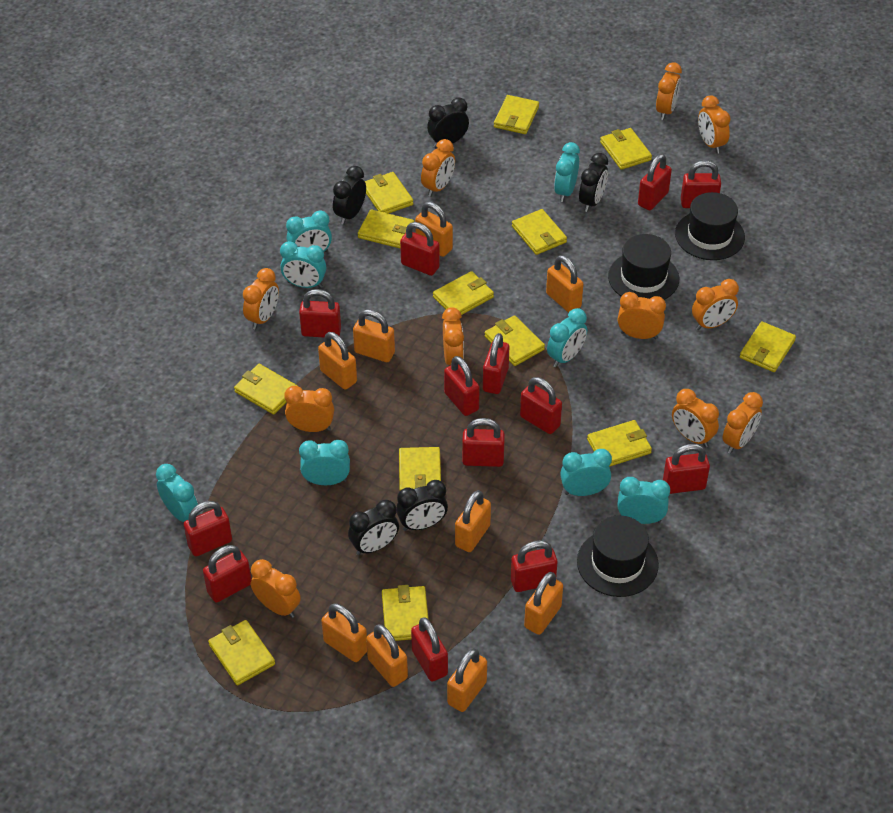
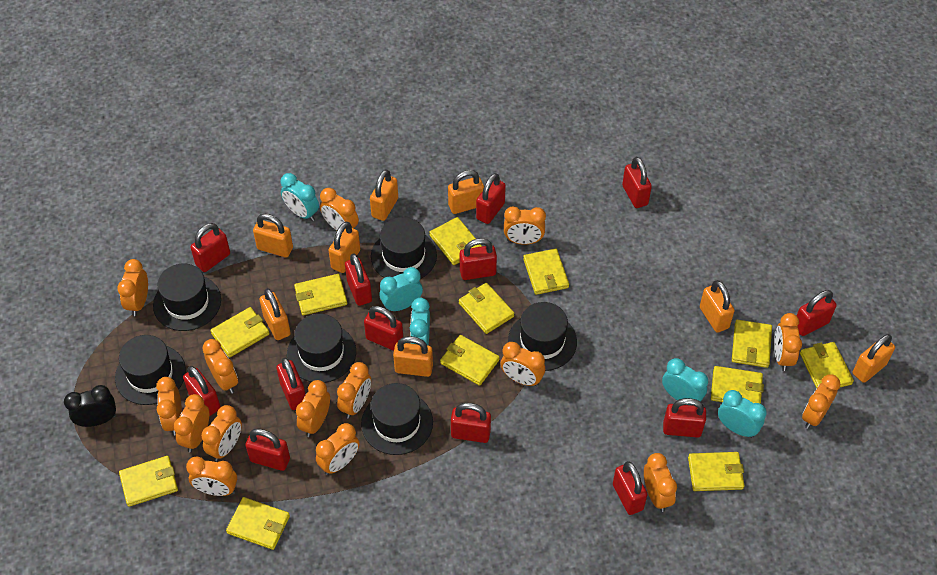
black clock: [333,166,366,225] [348,499,399,555] [397,480,448,531] [427,98,469,148] [579,153,608,212] = 5 -> [64,385,116,427] = 1
black hat: [577,515,659,597] [608,234,679,300] [675,192,745,260] = 3 -> [115,335,186,405] [153,264,221,331] [287,314,356,383] [361,383,433,455] [371,217,437,279] [508,302,577,371] = 6
orange clock: [243,268,279,329] [251,559,301,618] [284,386,334,432] [421,139,455,197] [442,307,464,365] [618,292,666,339] [656,62,682,120] [672,389,719,448] [692,279,739,330] [698,95,731,154] [722,392,763,454] = 11 -> [117,259,148,316] [156,377,182,436] [174,394,209,452] [186,457,237,496] [201,405,242,461] [202,339,238,394] [296,380,330,437] [316,423,359,475] [320,188,359,230] [337,362,371,419] [501,342,545,386] [504,206,546,245] [644,453,677,512] [774,313,802,371] [802,374,840,429] = 15
orange padlock: [318,332,357,390] [321,603,367,662] [353,309,395,362] [366,624,408,687] [415,202,453,257] [447,648,487,712] [455,490,491,552] [524,572,563,635] [546,255,583,312] = 9 -> [253,214,293,257] [259,288,291,340] [328,221,360,273] [370,169,398,221] [393,336,433,377] [448,170,484,214] [700,280,735,333] [853,334,895,383] = 8
turquoise clock: [156,464,198,522] [280,241,326,288] [286,210,332,252] [299,440,350,485] [547,308,587,367] [554,142,580,202] [560,449,612,496] [617,477,670,524] = 8 -> [281,173,319,221] [380,267,423,311] [410,298,430,346] [662,358,708,406] [718,390,767,438] = 5
yellow wallet: [208,620,275,685] [234,364,297,415] [358,209,414,249] [365,172,413,214] [382,585,429,641] [399,447,441,491] [433,271,494,315] [485,315,545,366] [494,95,539,134] [512,209,567,255] [587,420,652,467] [600,128,652,170] [740,321,796,372] = 13 -> [119,456,178,507] [210,307,270,358] [226,497,290,550] [294,274,347,315] [429,217,482,265] [440,335,500,386] [459,283,514,334] [523,249,569,295] [688,452,744,491] [711,366,764,404] [732,320,772,368] [800,342,854,388] = 12

